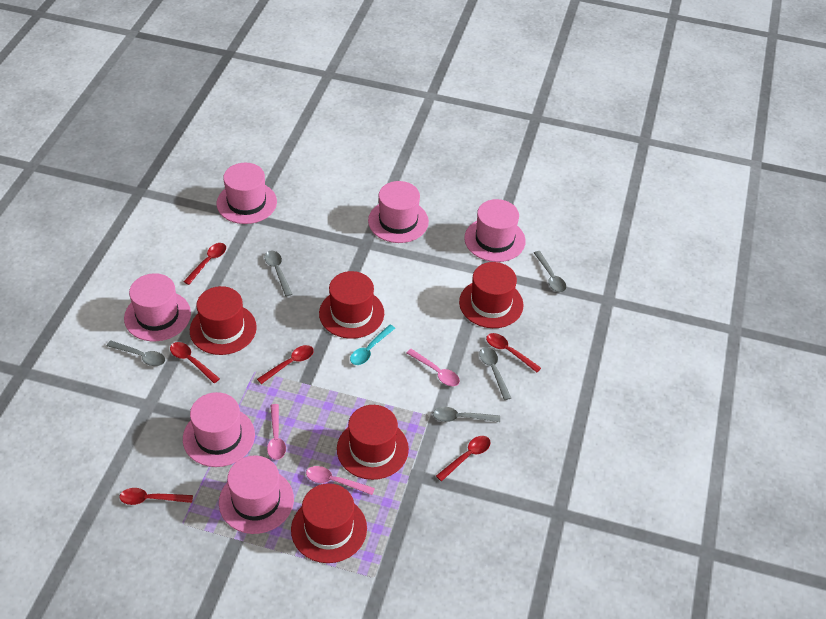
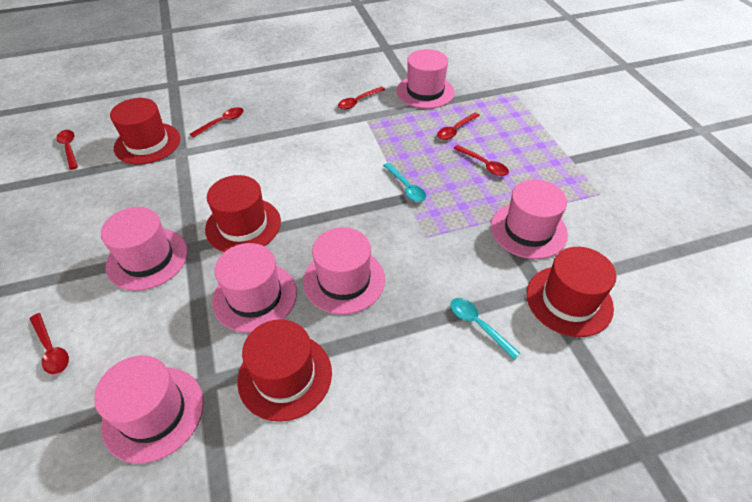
grey spoon: [107,340,165,366] [265,251,292,296] [433,407,500,422] [479,347,511,400] [534,251,566,293] = 5 -> none = 0
pink spoon: [267,404,286,460] [306,466,375,495] [407,349,460,386] = 3 -> none = 0
red hat: [190,286,257,355] [291,483,367,563] [319,271,384,339] [337,405,409,480] [459,262,524,328] = 5 -> [110,98,181,164] [205,175,281,252] [237,319,332,422] [527,247,616,337] = 4
turquoise spoon: [350,325,395,365] = 1 -> [383,163,426,202] [450,298,521,359] = 2

